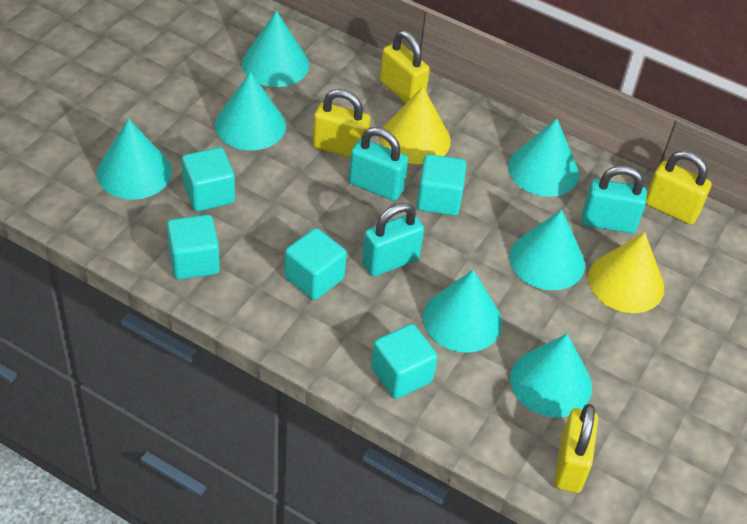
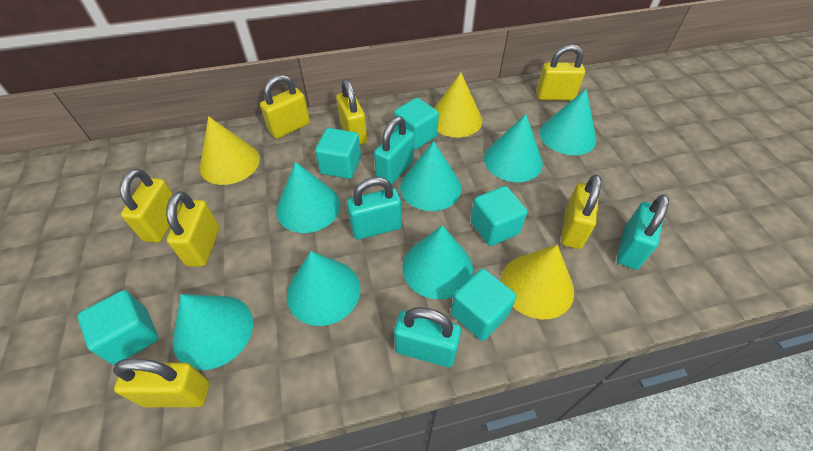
turquoise padlock: [349,127,408,201] [362,203,424,277] [582,166,647,233] = 3 -> [347,177,402,240] [374,116,414,185] [394,307,461,367] [617,194,669,270] = 4
yellow cone: [381,86,451,164] [588,232,664,313] = 2 -> [200,116,260,185] [434,72,482,138] [501,245,574,319] = 3
yellow padlock: [313,89,370,158] [380,30,430,103] [554,404,598,493] [646,151,712,225] = 4 -> [113,358,209,407] [120,168,181,243] [166,191,220,267] [260,75,310,139] [336,79,367,145] [536,44,585,100] [561,174,601,249] = 7

